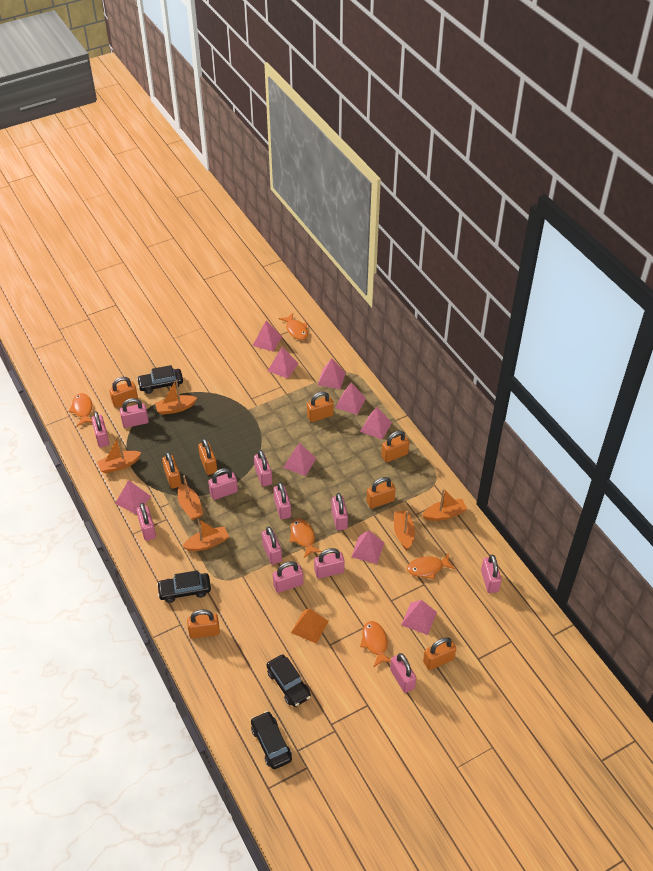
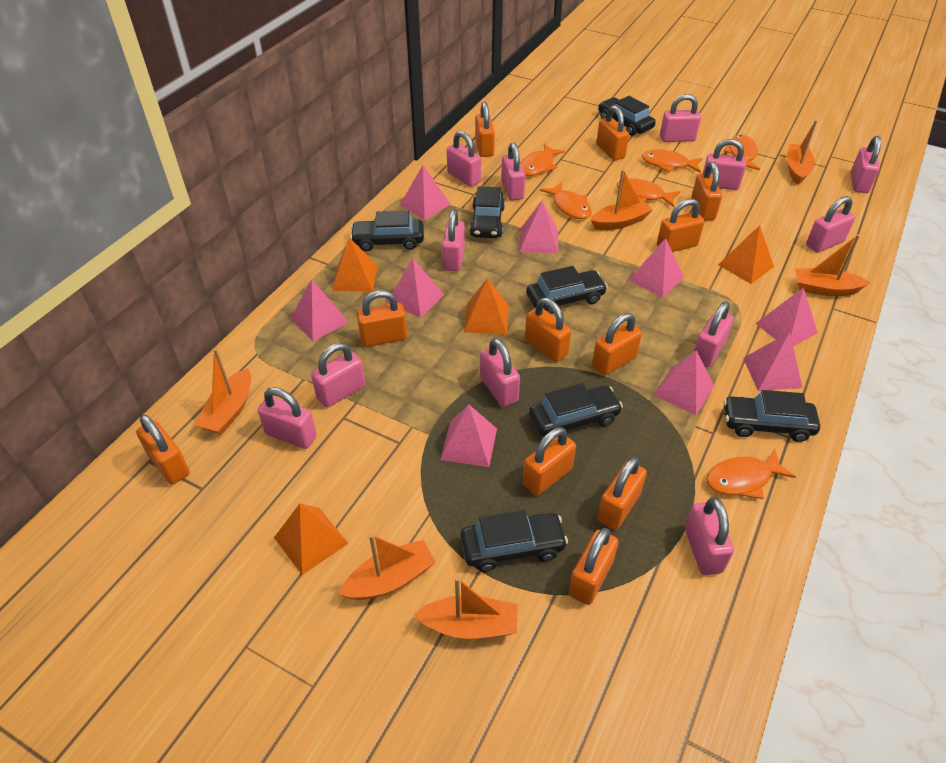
black car: [137,365,183,394] [157,570,211,603] [251,711,292,769] [266,654,311,707] = 4 -> [350,211,424,251] [460,510,568,572] [470,186,505,238] [526,266,608,314] [529,383,623,437] [598,96,656,136] [723,390,820,442] = 7
orange fish: [68,393,92,426] [279,313,308,340] [289,518,322,558] [360,621,391,667] [407,553,455,580] = 5 -> [521,143,565,176] [540,182,592,219] [617,178,681,207] [642,150,703,173] [706,449,796,499] [723,135,760,170] = 6
orange padlock: [109,377,138,408] [162,452,182,489] [187,610,220,638] [198,438,217,475] [307,391,334,422] [366,477,396,509] [381,431,409,462] [423,637,456,670] = 8 -> [136,415,190,484] [357,290,407,347] [475,102,495,157] [523,427,576,496] [525,298,571,362] [569,528,618,605] [592,313,642,376] [596,105,629,161] [597,456,647,530] [657,199,705,252] [691,162,722,221] = 11
orange pyramid: [291,608,329,644] = 1 -> [274,503,349,575] [332,237,378,292] [464,278,509,335] [718,225,774,284] = 4

